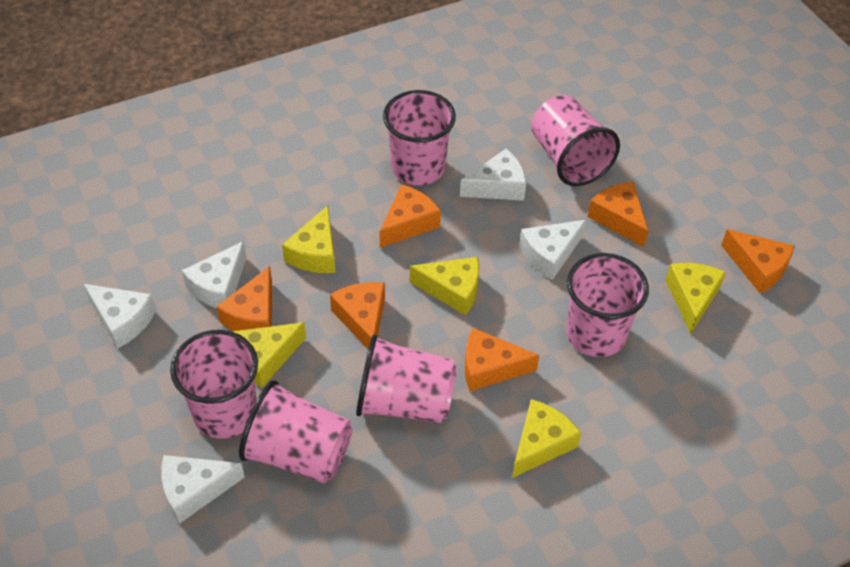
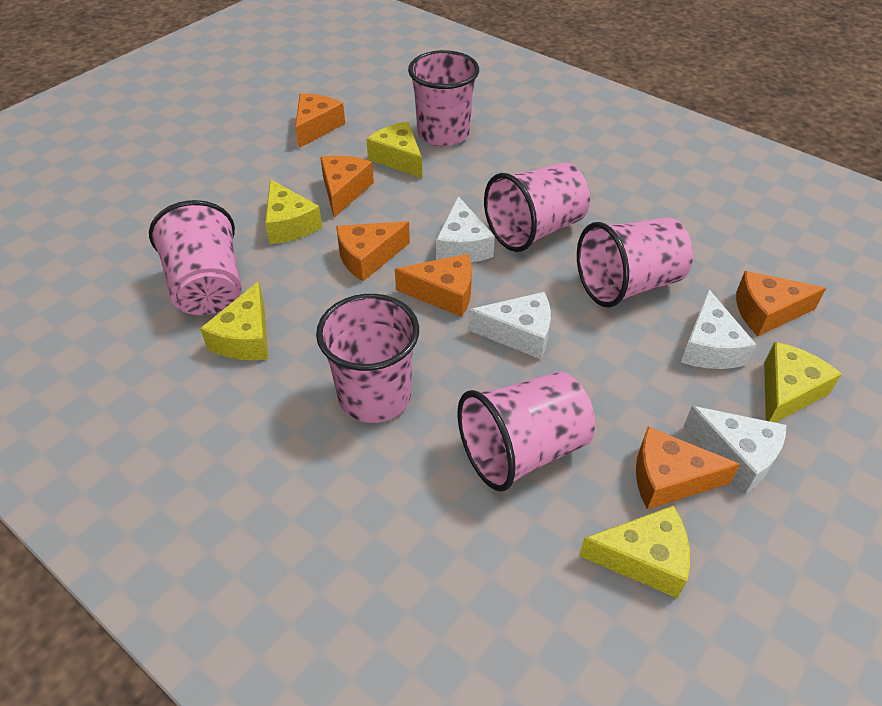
white cheese: [84,284,156,349] [161,455,245,524] [182,241,247,308] [460,149,526,201] [519,220,586,280] = 5 -> [436,196,495,262] [469,292,551,359] [681,289,756,369] [684,406,786,494] = 4

